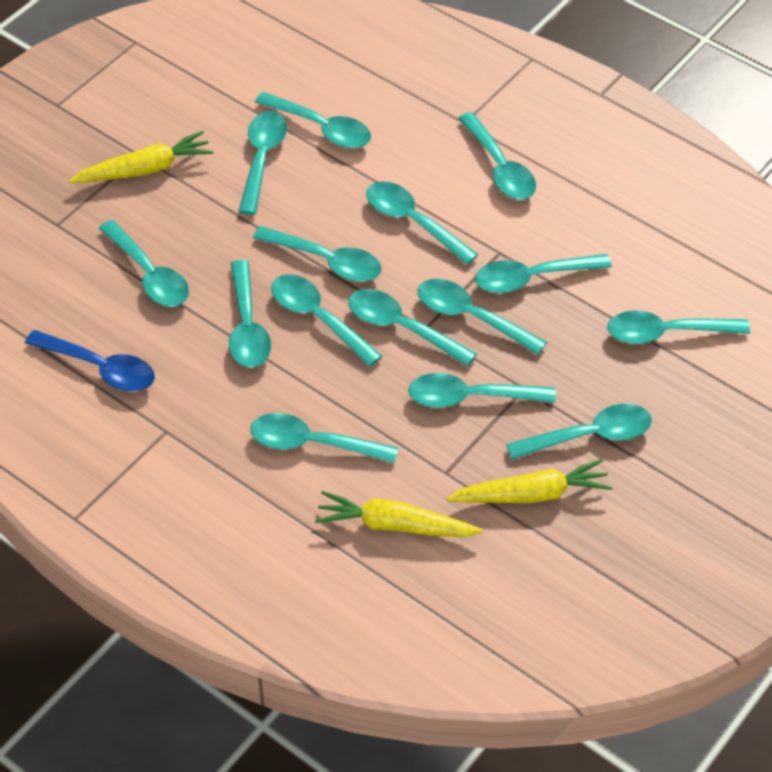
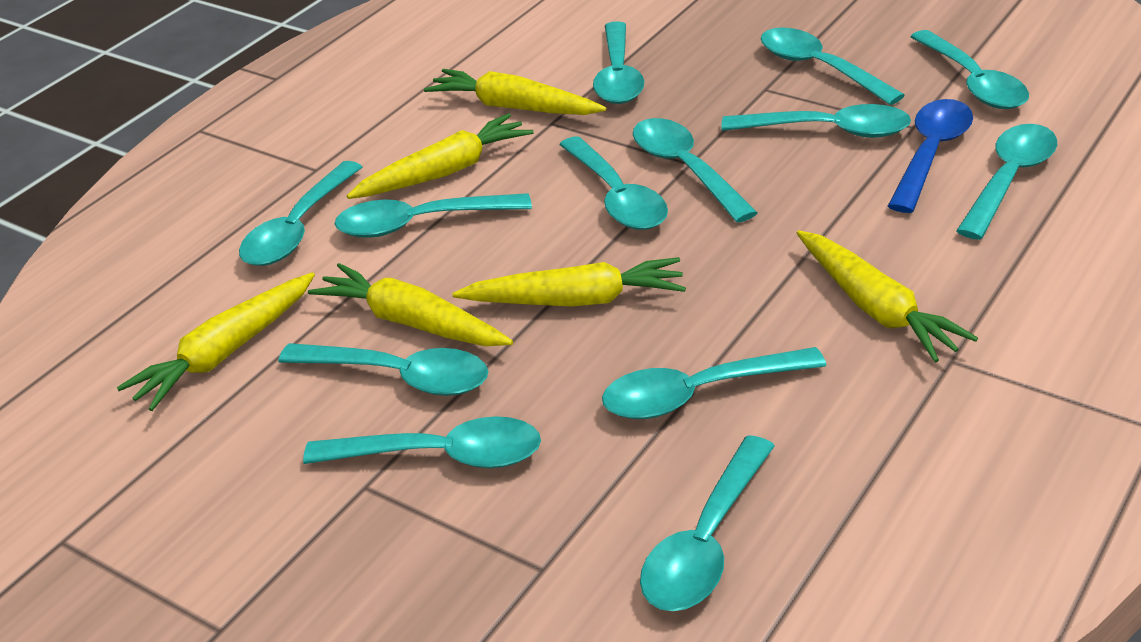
turquoise spoon: [99,220,189,307] [229,260,271,368] [238,111,287,215] [250,413,399,463] [253,226,382,282] [255,92,371,148] [271,274,382,367] [349,289,477,366] [366,181,478,265] [408,373,556,408] [418,279,547,355] [458,112,536,200] [475,254,612,293] [506,404,652,460] [607,311,750,344] = 15 -> [239,161,362,266] [278,343,488,396] [303,416,541,468] [334,193,532,238] [559,136,668,230] [593,21,645,104] [602,347,826,419] [633,118,758,223] [640,436,775,611] [721,104,911,138] [761,27,905,105] [910,30,1029,109] [956,124,1057,240] = 13
yellow carrot: [69,131,213,183] [315,491,483,537] [446,459,612,503] = 3 -> [117,272,315,411] [308,263,513,346] [347,113,534,199] [424,69,606,115] [452,257,686,307] [797,230,978,362] = 6

